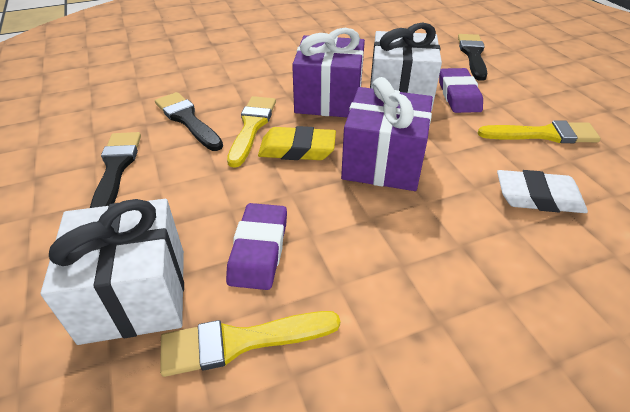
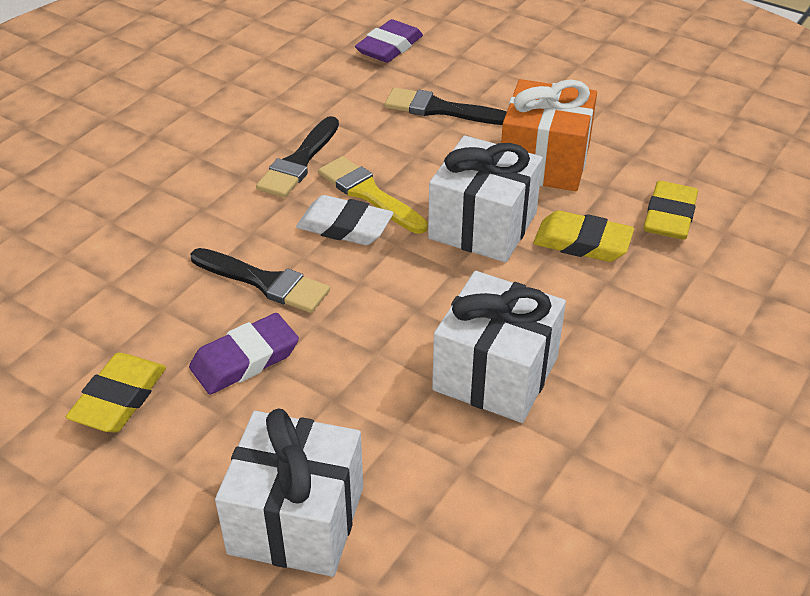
orange gift: none = 0 -> [501,79,597,191] = 1
purple gift: [292,28,365,117] [341,77,433,191] = 2 -> none = 0
white gift: [40,199,184,345] [370,22,442,111] = 2 -> [215,408,363,577] [428,135,543,262] [432,271,566,423] = 3
yellow brush: [160,311,340,377] [227,96,276,168] [478,120,601,143] = 3 -> [318,156,428,234] = 1
yellow eraser: [258,126,336,160] = 1 -> [66,353,166,433] [533,211,634,262] [644,181,698,240] = 3

